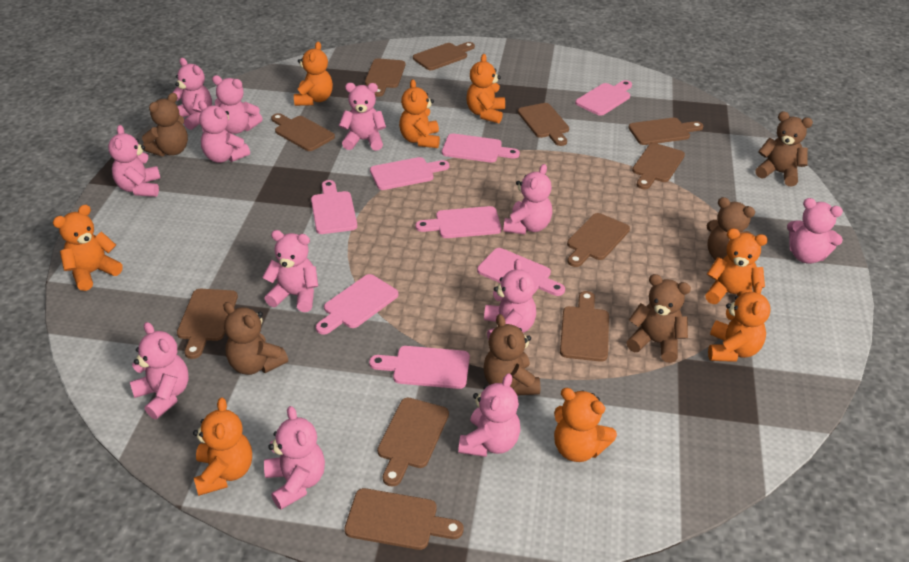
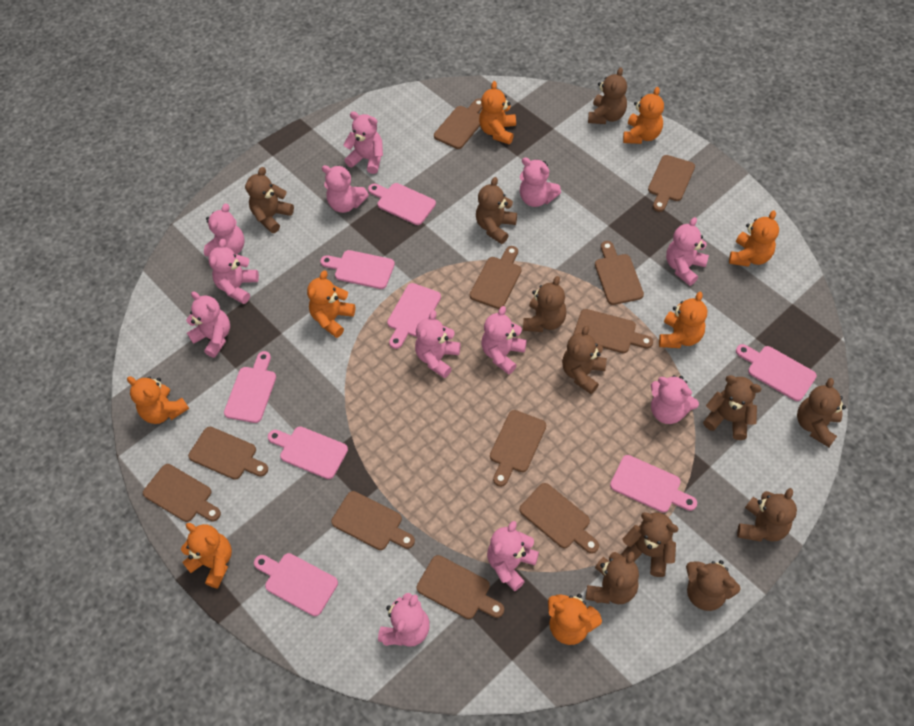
brown teddy bear: [142,93,188,156] [223,302,288,375] [484,314,540,396] [626,274,691,363] [707,197,755,260] [755,111,813,187] = 6 -> [245,167,294,233] [476,177,517,244] [523,276,567,332] [562,326,607,394] [586,551,639,604] [588,67,627,124] [621,512,679,577] [686,560,741,611] [703,375,762,440] [737,488,797,542] [797,378,846,447] = 11

